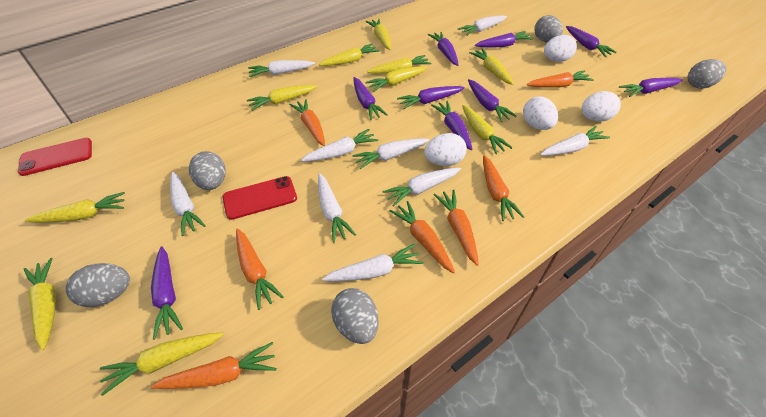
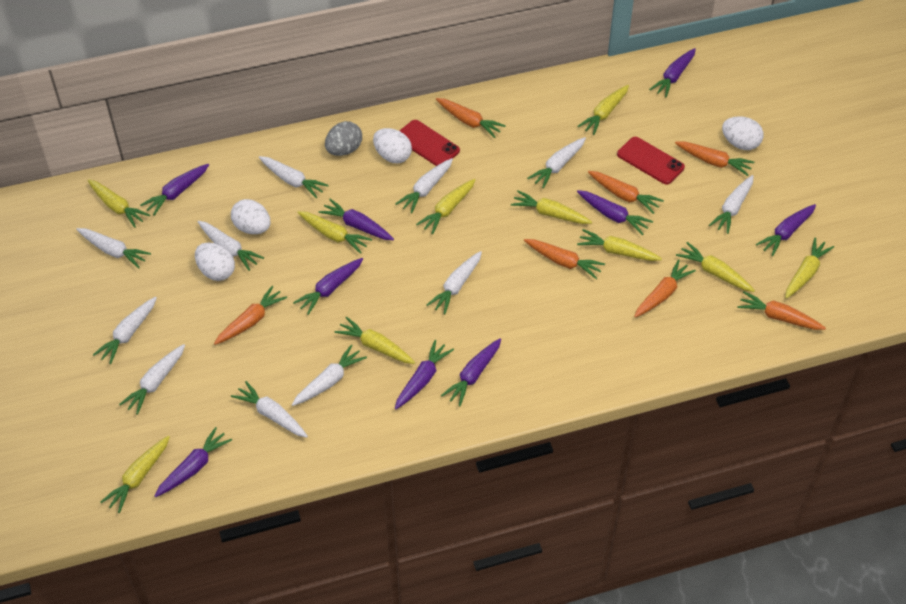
grey egg: [66,263,130,307] [189,151,226,190] [331,288,379,344] [534,15,563,42] [688,59,726,89] = 5 -> [325,121,362,156] = 1
white carrot: [170,172,206,236] [248,60,315,77] [301,129,378,161] [318,173,356,243] [322,243,424,281] [352,138,429,169] [382,168,461,207] [458,15,507,36] [540,126,610,156] = 9 -> [76,228,151,268] [93,297,157,364] [119,344,185,415] [198,221,264,271] [231,381,308,438] [259,156,329,198] [292,345,367,406] [395,158,453,213] [427,251,482,314] [527,137,586,189] [709,175,754,234] = 11

